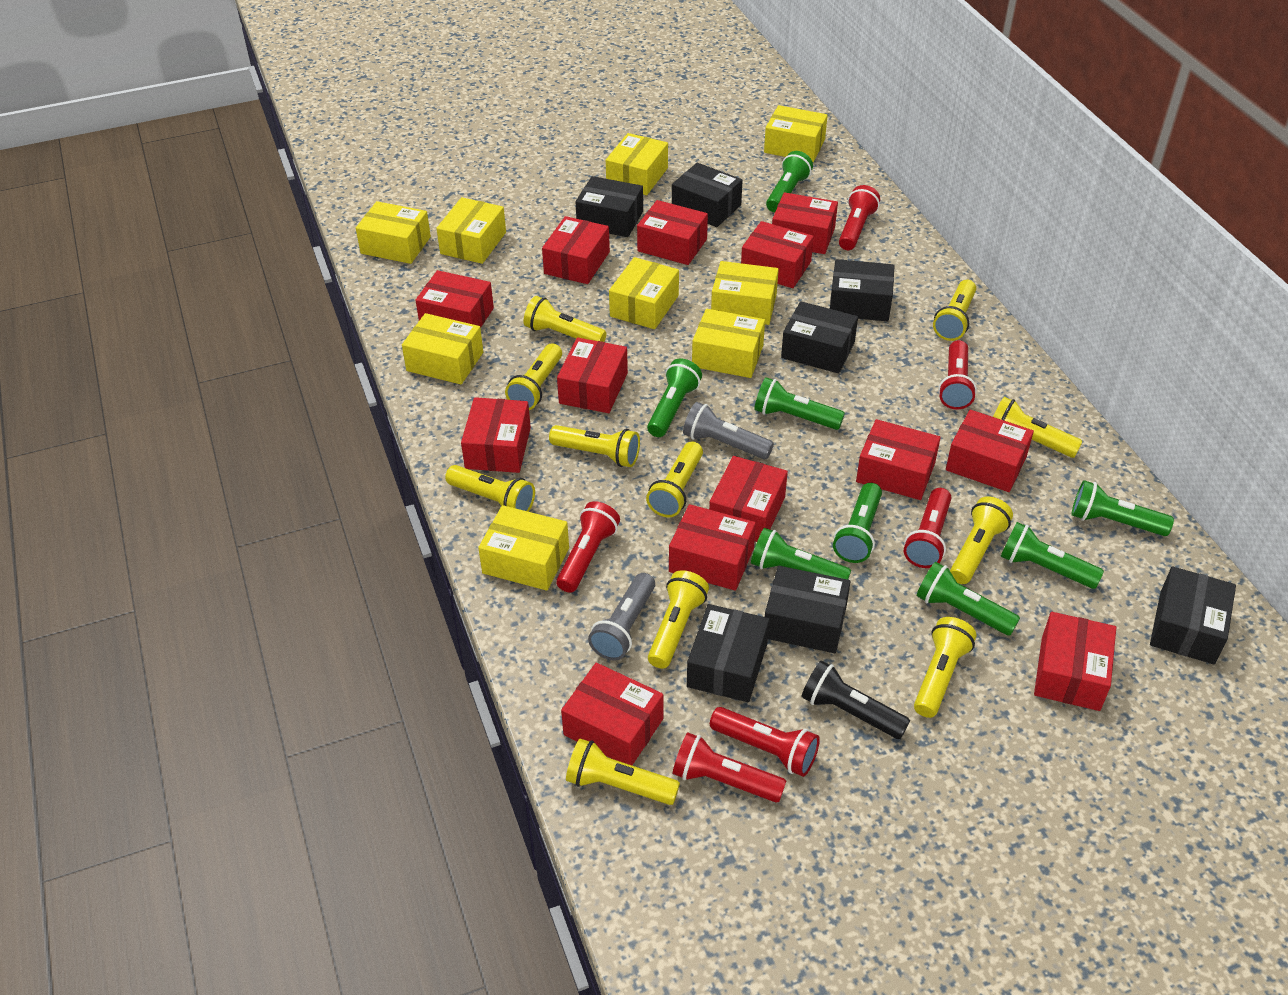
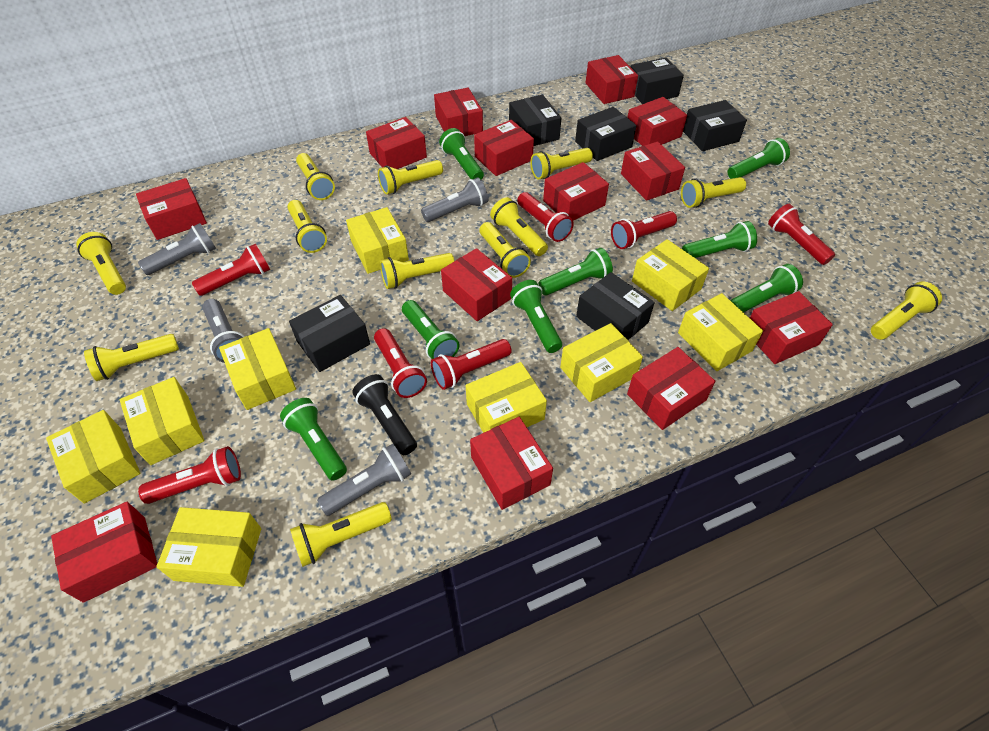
black box: [576,176,643,237] [672,163,743,227] [687,604,770,702] [765,566,851,653] [781,301,858,373] [830,259,895,321] [1150,566,1236,664] = 7 -> [289,295,370,372] [509,95,561,146] [575,107,637,161] [576,272,655,340] [630,57,684,104] [683,100,747,151] = 6
grey flashlight: [588,573,655,661] [683,402,774,459] = 2 -> [138,223,216,275] [202,299,244,363] [317,444,411,516] [421,177,488,222] = 4
red flashlight: [556,501,620,593] [673,732,786,803] [710,707,820,777] [839,185,880,250] [904,488,951,568] [938,340,977,410] = 6 -> [138,446,241,504] [192,244,270,296] [374,328,427,398] [431,339,512,390] [517,192,574,242] [611,211,677,249] [768,204,835,265] = 7
yellow flashlight: [445,465,535,512] [505,343,562,410] [524,296,607,342] [549,425,640,467] [566,739,680,805] [646,442,703,517] [648,570,709,669] [914,617,977,718] [933,280,976,341] [950,497,1013,584] [993,397,1083,458] = 11 -> [76,232,126,295] [84,334,179,381] [287,200,327,253] [290,502,392,567] [296,153,335,200] [378,160,443,195] [380,253,454,289] [480,222,531,278] [490,197,548,256] [530,148,593,179] [681,177,746,208] [871,281,942,340] = 12

